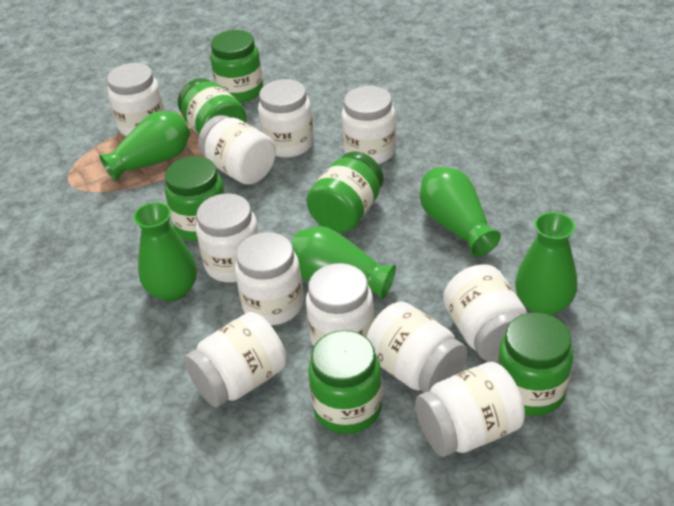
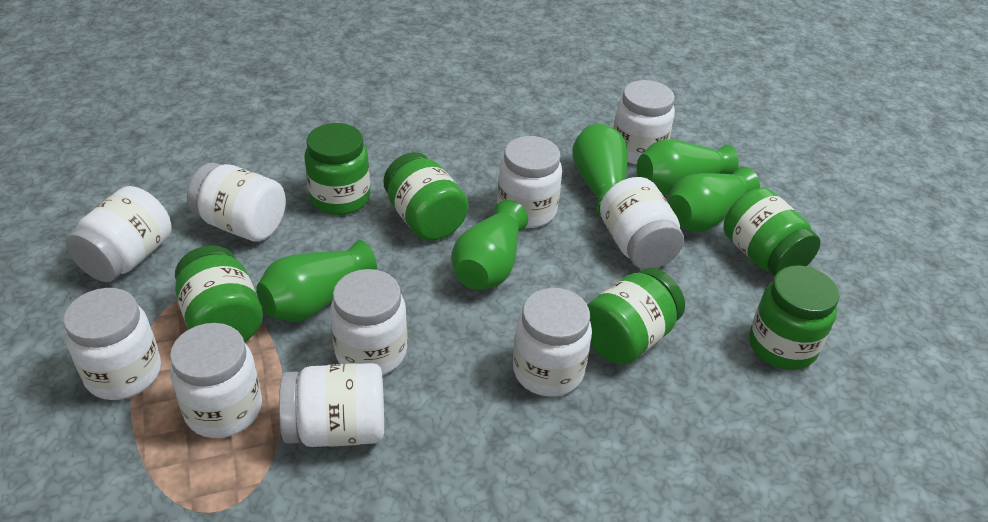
white jar: [107,63,164,136] [184,312,286,407] [196,193,259,283] [198,115,276,185] [235,232,304,325] [258,79,314,158] [306,263,374,346] [342,86,396,164] [366,302,467,393] [415,362,525,457] [443,264,527,362] = 11 -> [63,288,161,400] [65,186,172,282] [170,323,262,438] [187,162,286,242] [279,363,384,447] [330,269,407,375] [497,136,562,228] [513,288,592,397] [600,177,684,269] [613,80,675,165] = 10

